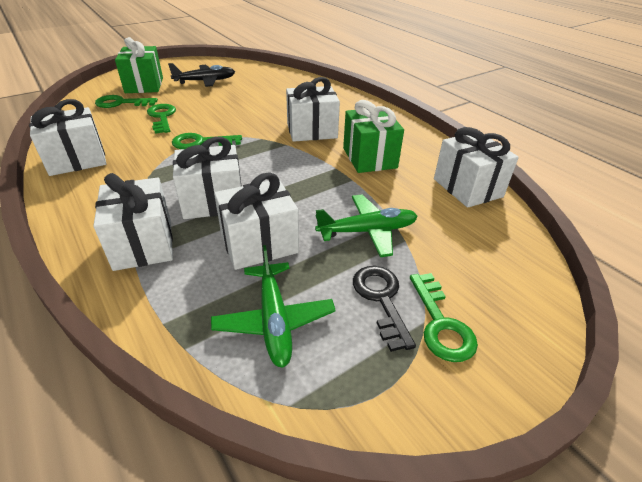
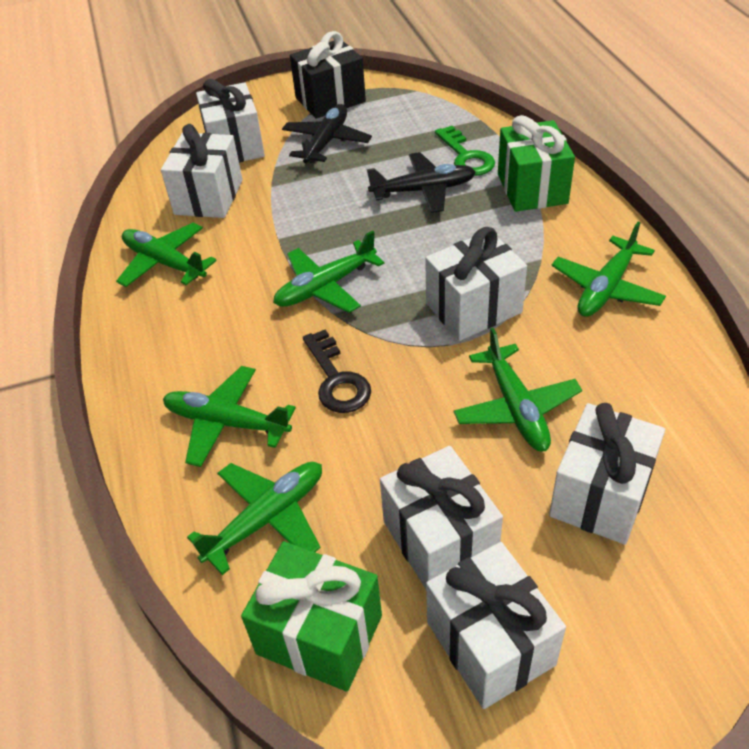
black gift: none = 0 -> [290,31,366,119] = 1
black plane: [168,63,235,87] = 1 -> [282,104,372,163] [367,152,476,213] = 2
green key: [95,95,158,108] [147,104,176,134] [172,133,242,149] [410,273,478,362] = 4 -> [435,126,495,176] = 1
green plane: [211,245,336,368] [315,195,418,257] = 2 -> [116,223,217,287] [163,366,296,467] [187,462,322,575] [273,230,384,313] [453,328,582,452] [551,222,666,317] = 6

